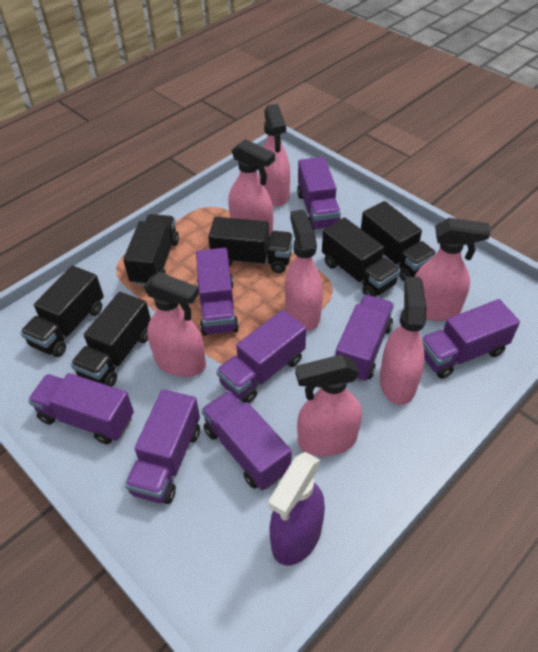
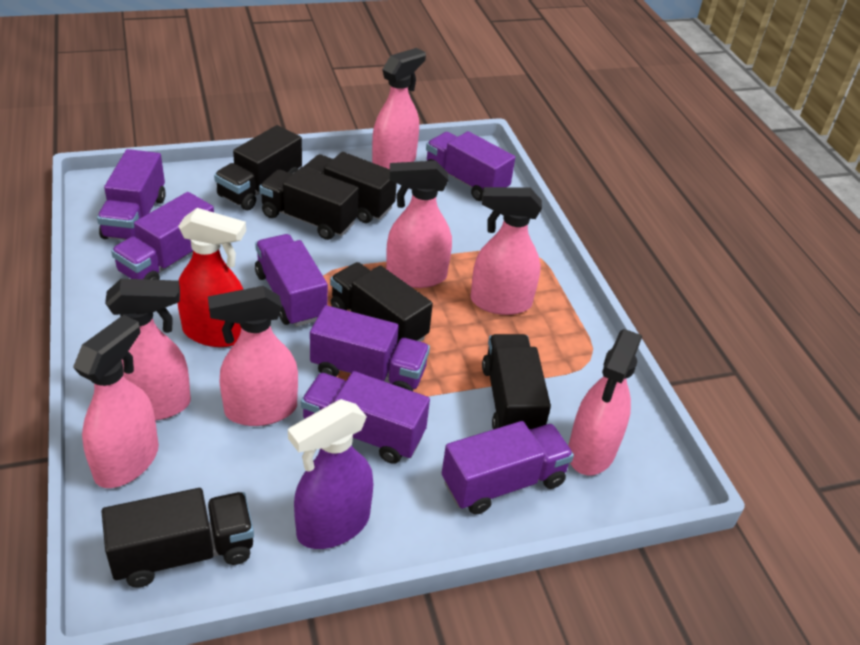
purple truck: [28,373,134,444] [125,389,200,504] [196,248,239,336] [201,391,291,490] [216,310,306,403] [297,157,341,230] [335,295,394,382] [421,299,520,379] = 8 -> [97,149,166,240] [111,192,214,280] [255,234,328,327] [301,371,430,464] [310,305,430,391] [426,131,515,201] [442,421,574,515] = 7
red spray bottle: none = 0 -> [177,208,246,347] = 1

